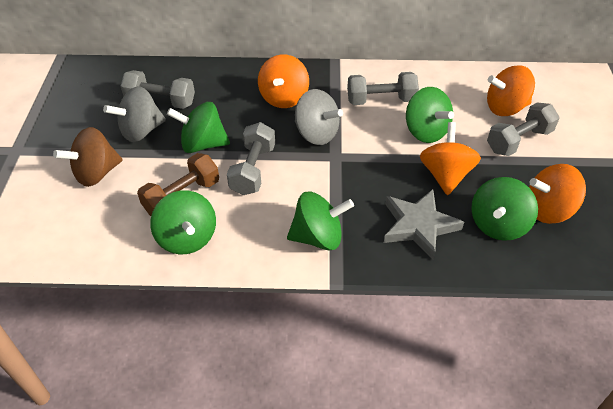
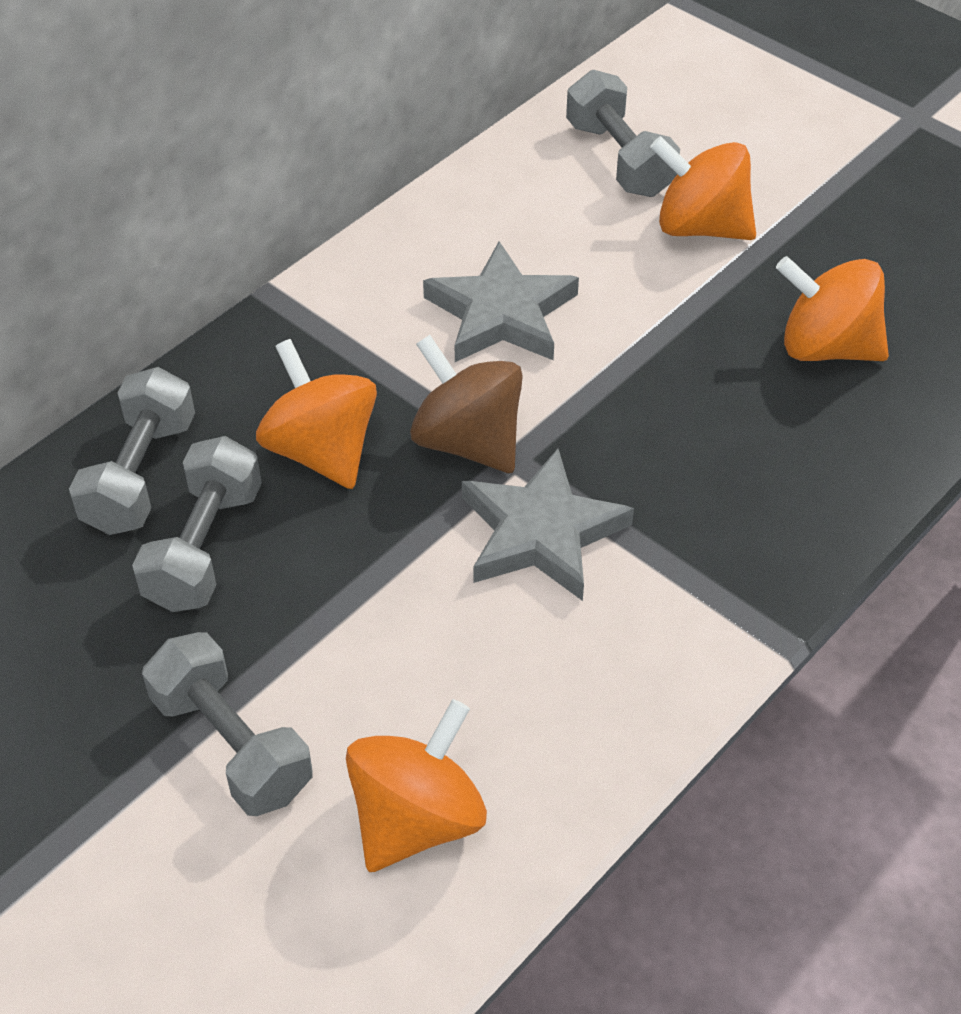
brown dumbbell: [137,153,219,216] = 1 -> none = 0
green spinning top: [150,190,216,254] [167,102,230,153] [287,192,354,251] [406,87,454,143] [471,177,538,241] = 5 -> none = 0
grey spinning top: [103,87,166,142] [295,89,343,145] = 2 -> none = 0
grey star: [384,189,464,260] = 1 -> [423,241,579,362] [462,449,634,601] = 2

